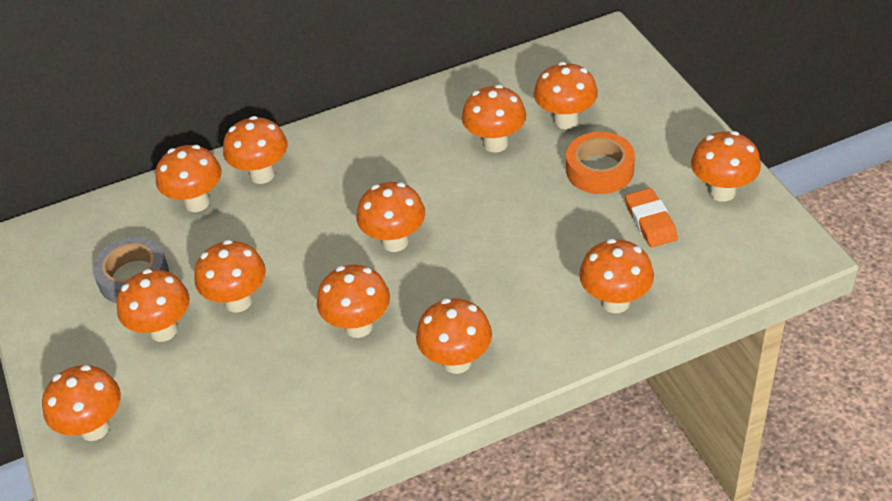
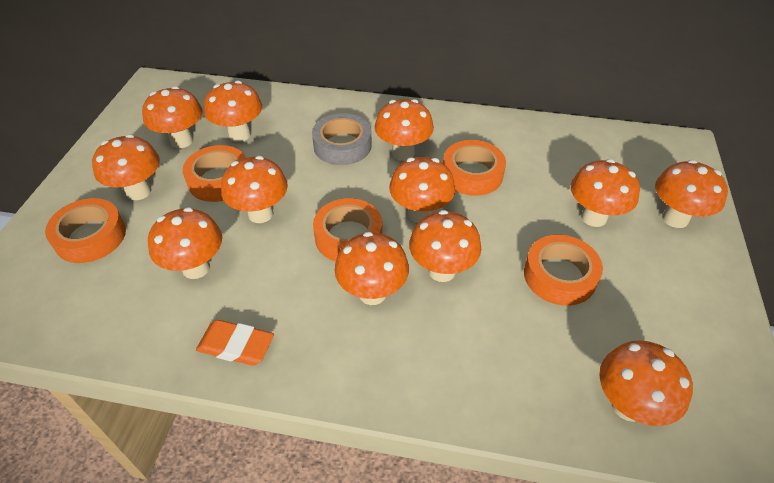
orange tape: [566,132,635,194] = 1 -> [45,198,126,263] [183,145,246,202] [313,198,382,262] [443,140,506,196] [524,235,603,306] = 5

